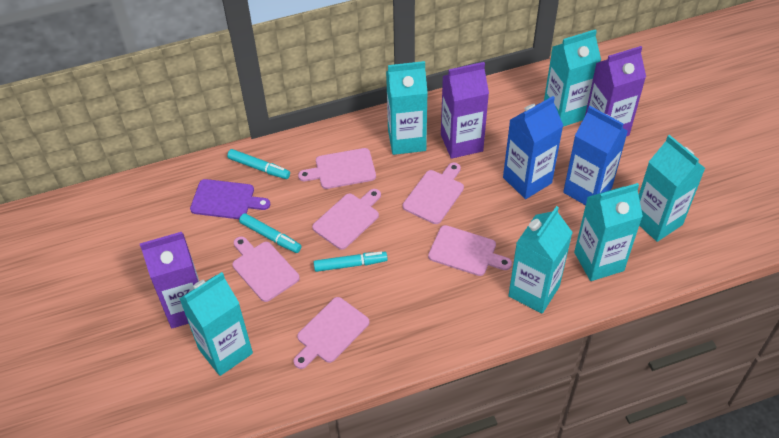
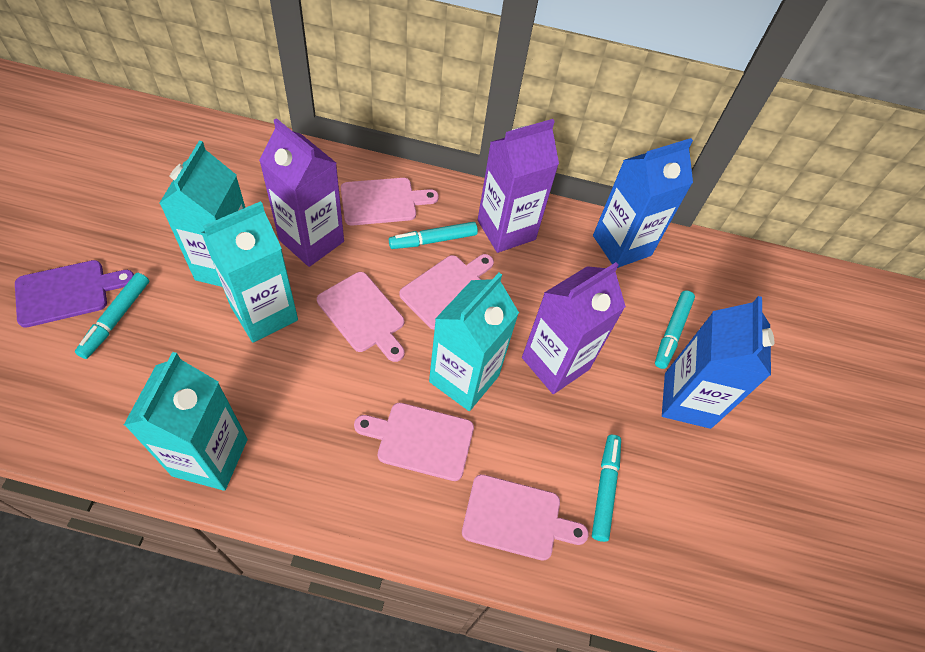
pink cutting board: [232,236,300,302] [294,297,370,369] [298,148,376,189] [312,189,381,250] [403,162,464,224] [428,225,512,276] = 6 -> [317,272,405,362] [341,178,439,226] [354,403,474,481] [399,254,494,330] [462,474,589,561] = 5
turquoise carton: [179,272,253,376] [386,61,428,155] [508,206,573,313] [544,29,601,127] [574,183,643,281] [639,135,706,242] = 6 -> [124,352,248,491] [159,141,245,287] [201,201,298,342] [429,273,519,411] = 4
turquoise marker: [227,149,290,179] [239,213,301,253] [314,252,388,272] = 3 -> [75,273,149,359] [389,222,478,249] [592,435,621,542] [655,291,695,369] = 4

